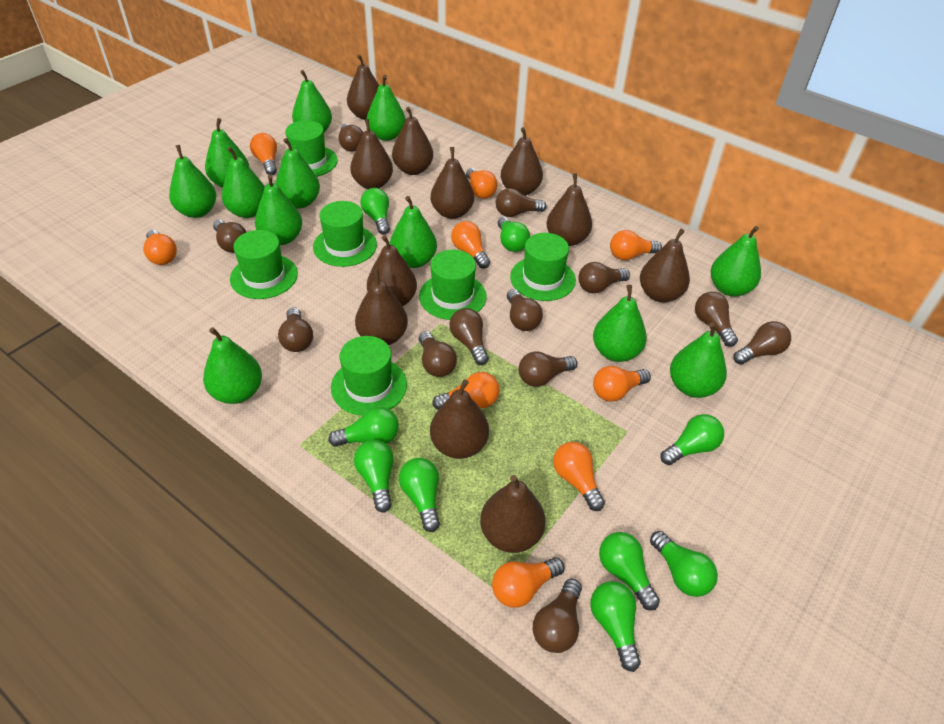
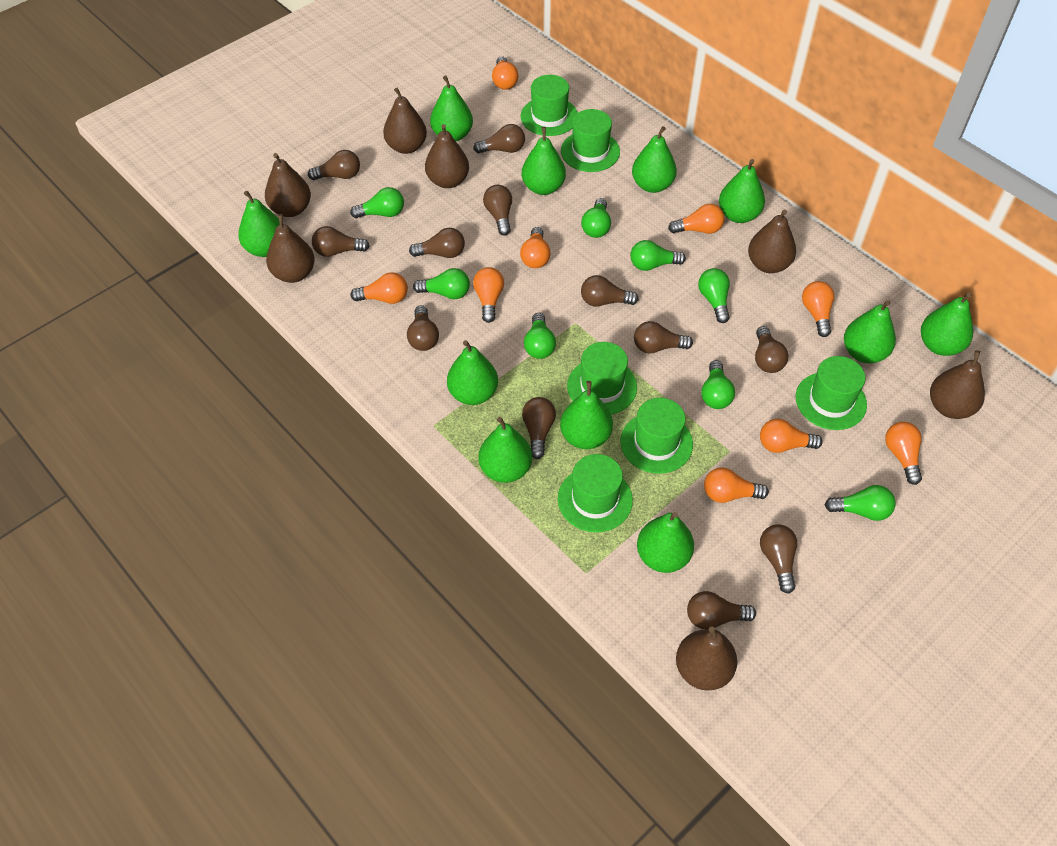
brown pear: [347,54,379,120] [350,119,393,189] [355,269,408,345] [367,235,417,306] [392,107,433,175] [430,379,489,459] [431,147,474,219] [480,475,545,553] [501,127,543,196] [546,173,592,246] [640,229,690,303] = 11 -> [265,153,311,217] [266,214,315,283] [383,88,427,154] [425,124,469,188] [676,627,737,691] [748,209,796,273] [930,350,985,419] = 7
green light bulb: [328,407,399,447] [354,440,394,513] [360,188,390,235] [399,458,440,532] [498,217,530,252] [590,581,641,672] [599,532,660,611] [650,531,718,597] [661,414,724,465] = 9 -> [350,187,404,218] [413,268,470,299] [524,313,556,359] [581,198,611,238] [630,240,686,271] [698,268,730,323] [701,360,735,409] [825,485,896,521] = 8
green pear: [169,145,216,218] [203,327,262,404] [205,118,250,188] [222,147,265,218] [255,174,302,245] [275,138,320,209] [292,70,332,132] [367,75,406,141] [390,196,437,268] [593,285,647,362] [670,322,727,398] [711,226,761,296] = 12 -> [238,191,280,257] [430,75,473,141] [447,340,498,405] [479,417,532,483] [522,127,566,195] [560,381,613,449] [632,126,677,193] [637,512,694,573] [719,159,765,223] [844,300,896,363] [921,293,973,356] = 11

